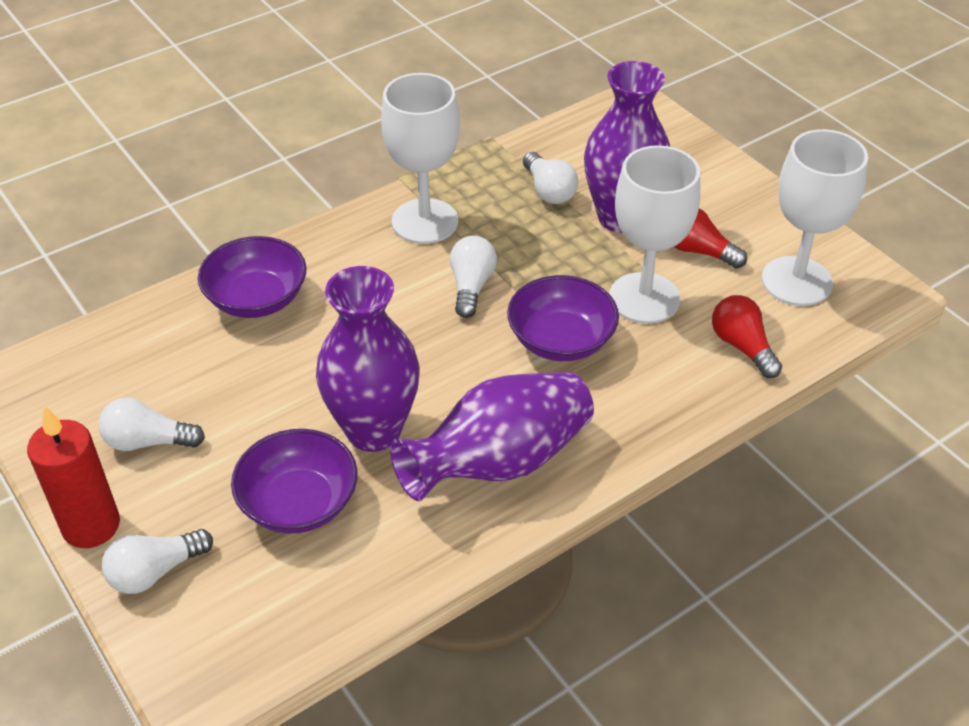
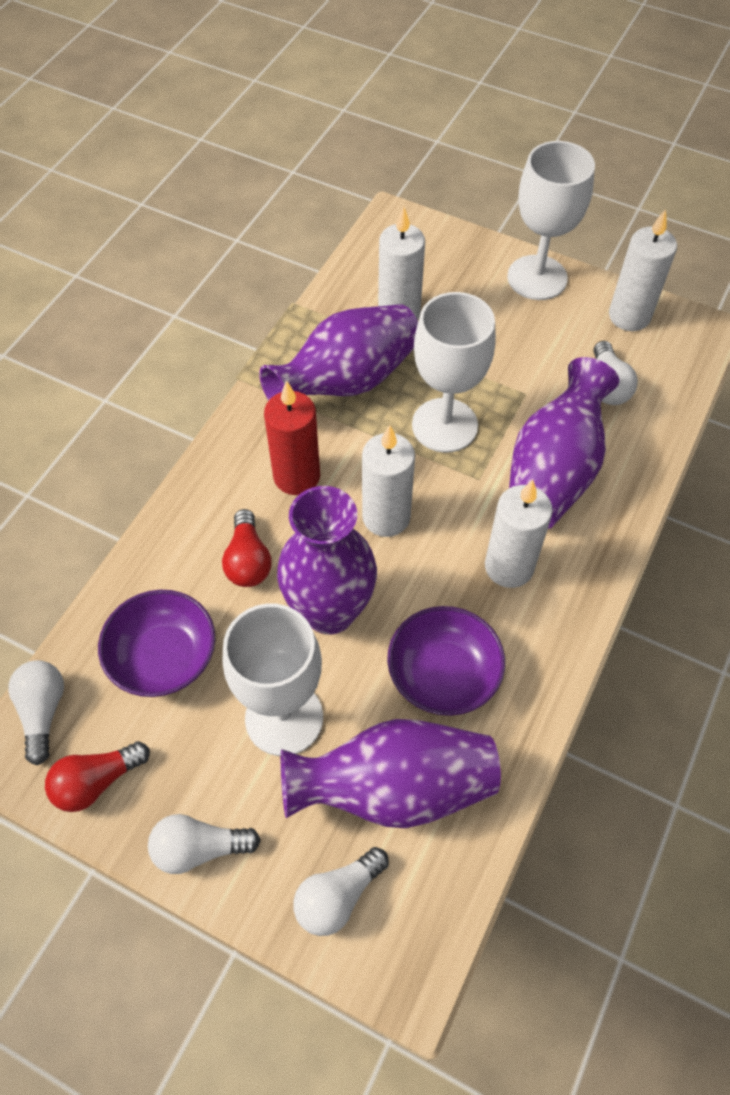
purple bowl: [198,236,307,318] [231,429,358,534] [507,275,619,361] = 3 -> [98,590,216,697] [387,606,505,716] = 2
purple vase: [316,266,420,452] [390,372,594,501] [584,61,670,233] = 3 -> [259,304,418,401] [277,486,377,634] [281,719,501,828] [509,357,619,529] = 4
white candle: none = 0 -> [362,425,415,537] [378,206,425,320] [485,480,553,588] [609,209,677,331] = 4

